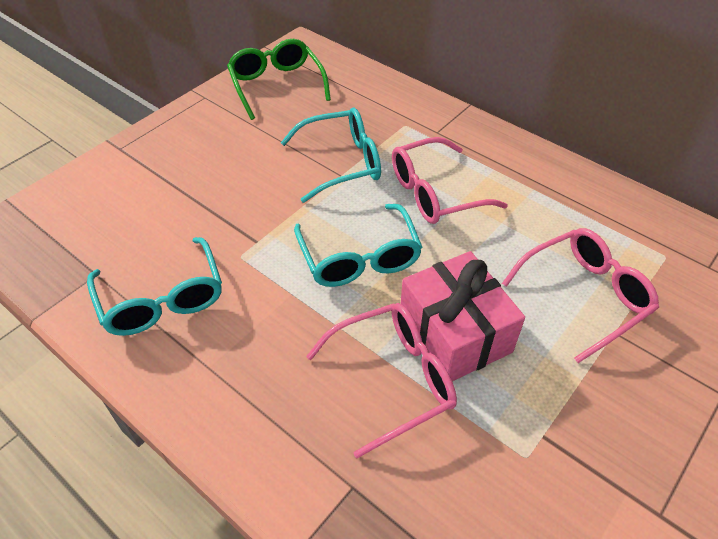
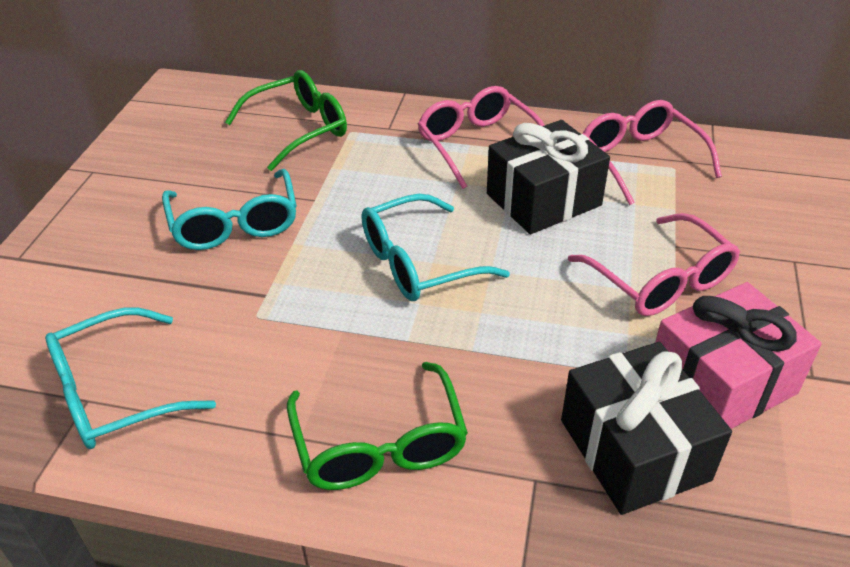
black gift: none = 0 -> [487,120,610,234] [561,342,732,515] = 2
green glasses: [227,39,331,120] = 1 -> [225,70,347,171] [287,362,468,490] = 2

